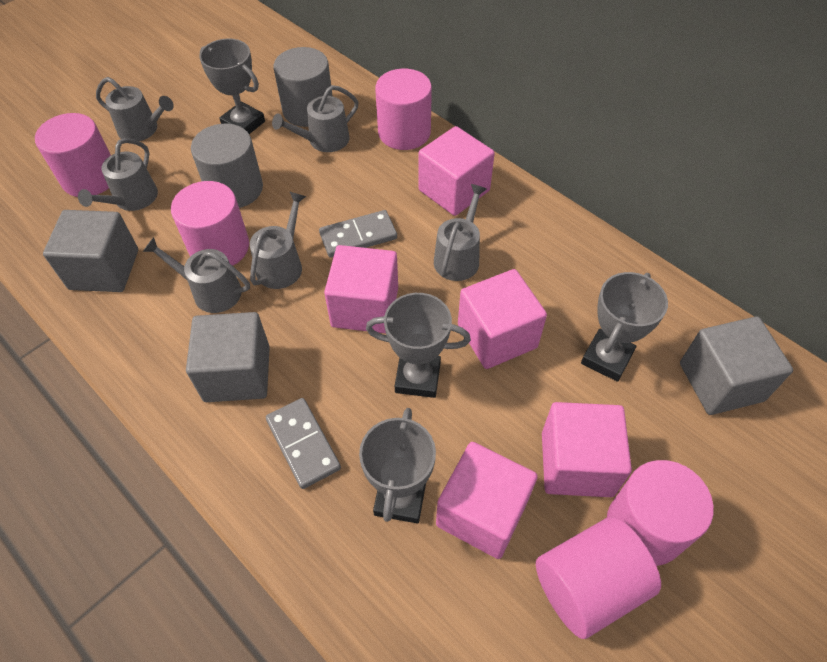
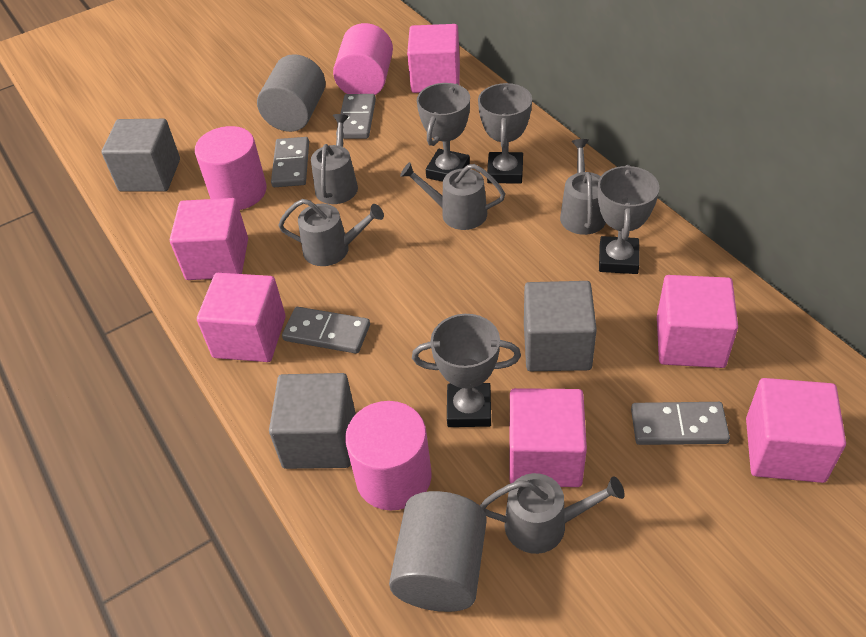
grey domino: [266,398,341,489] [319,210,397,258] = 2 -> [271,137,309,187] [282,307,370,354] [336,94,376,139] [631,402,730,445] = 4
grey watering can: [78,138,158,211] [96,77,174,141] [143,237,250,313] [250,192,306,289] [272,85,358,152] [434,184,487,281] = 6 -> [278,199,384,266] [311,114,358,204] [400,162,505,230] [480,473,625,554] [560,139,606,235] = 5
pink cube: [324,245,398,334] [418,126,495,216] [436,442,538,559] [458,269,547,369] [542,402,632,497] = 5 -> [170,198,248,280] [197,273,286,362] [407,24,460,93] [509,388,587,487] [657,275,738,368] [746,378,846,483] = 6
pink cylinder: [35,113,111,197] [171,181,249,266] [375,69,432,150] [536,517,661,639] [607,460,714,566] = 5 -> [195,126,267,210] [333,23,393,95] [345,401,432,511] = 3

